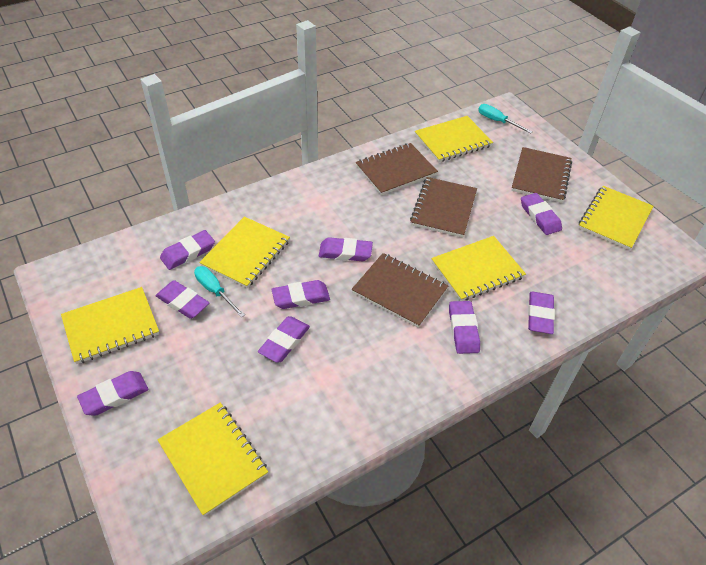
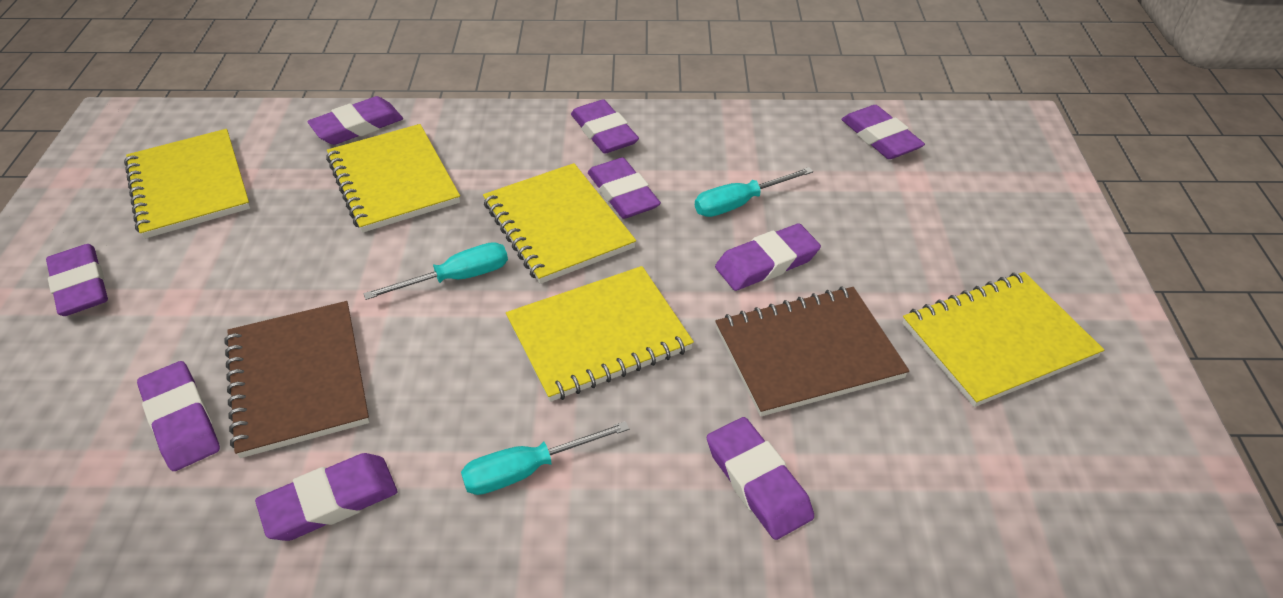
brown notebook: [351,253,448,328] [356,143,438,195] [410,177,477,238] [511,147,572,203] = 4 -> [225,301,370,458] [715,286,909,416] = 2
turquoise screwdriver: [194,266,245,318] [478,104,533,133] = 2 -> [363,242,508,300] [461,421,629,495] [695,167,813,217] = 3
yellow notebook: [61,287,159,364] [158,402,268,516] [199,217,290,288] [415,116,493,162] [431,236,526,301] [579,186,653,250] = 6 -> [124,129,250,239] [326,124,460,233] [483,163,636,284] [506,266,694,402] [903,272,1104,407] = 5

